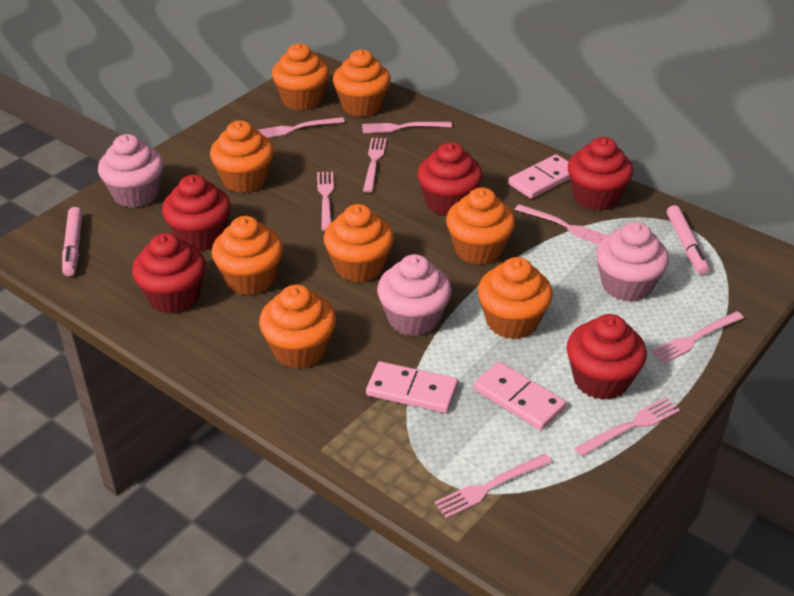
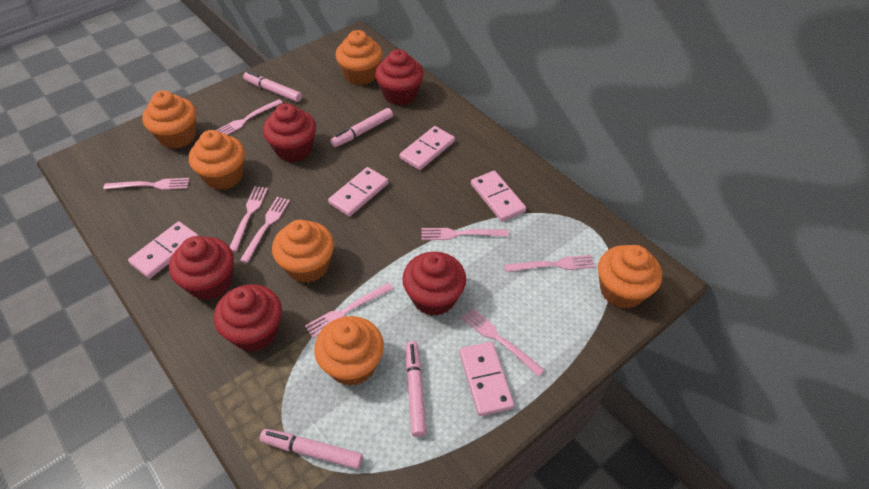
orange cupcake: [210,120,274,193] [212,216,283,295] [259,285,336,369] [272,43,329,110] [324,204,394,283] [333,50,391,117] [446,187,515,265] [478,257,553,339] = 8 -> [142,91,196,149] [189,130,245,190] [272,220,334,283] [314,316,384,386] [336,30,383,85] [598,245,662,309] = 6
pink cupcake: [98,134,164,208] [377,254,452,337] [596,222,669,302] = 3 -> none = 0
pink domino: [366,361,458,413] [474,362,566,430] [508,154,570,199] = 3 -> [128,221,199,279] [328,167,388,217] [399,126,455,170] [459,342,514,416] [471,171,526,222] = 5
pink marker: [62,207,82,276] [667,205,710,275] = 2 -> [243,71,302,102] [260,429,363,469] [330,108,393,147] [406,341,427,437] = 4

